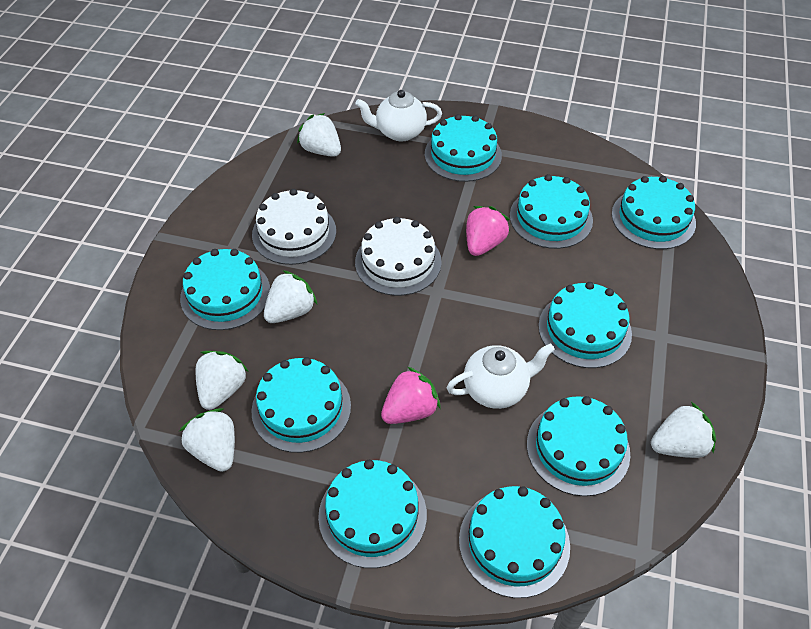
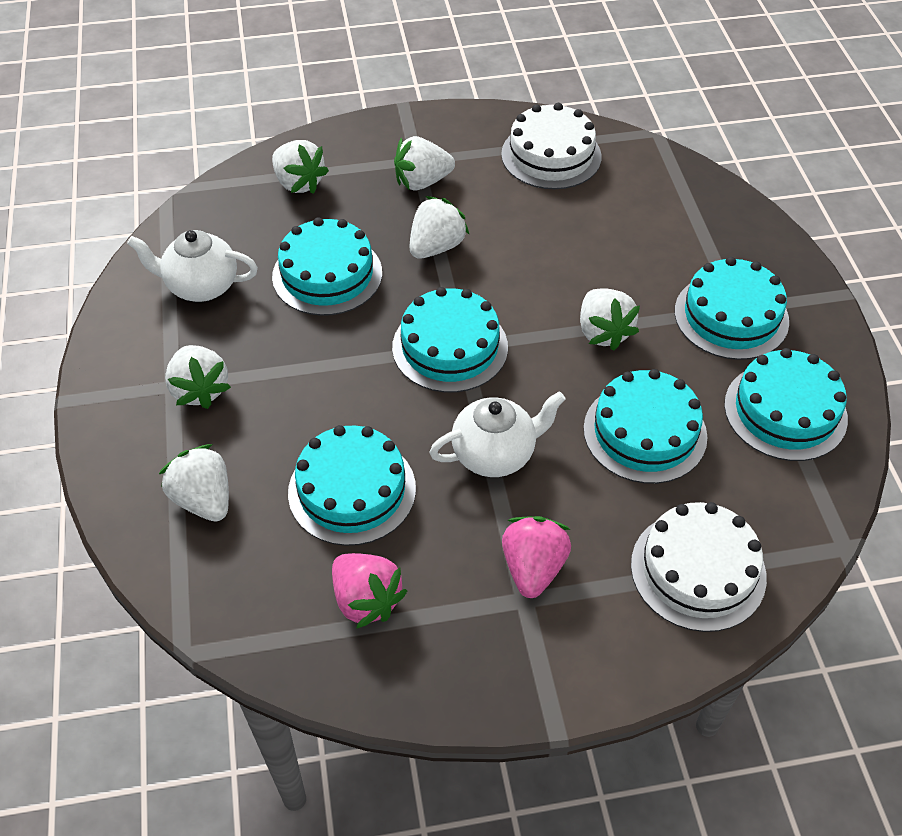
turquoise cake: [180,249,270,330] [251,357,351,453] [318,460,427,568] [425,114,502,182] [459,486,570,598] [510,174,593,249] [527,396,630,496] [538,282,632,368] [612,176,696,249] = 9 -> [272,217,382,316] [288,425,416,546] [392,287,508,393] [584,369,707,484] [675,257,789,360] [724,348,848,461] = 6
white strawberry: [179,408,235,472] [195,351,249,410] [264,270,317,323] [297,113,341,157] [651,402,716,458] = 5 -> [159,444,229,522] [165,345,231,409] [272,140,329,194] [394,136,455,190] [409,196,469,259] [580,288,640,351] = 6

